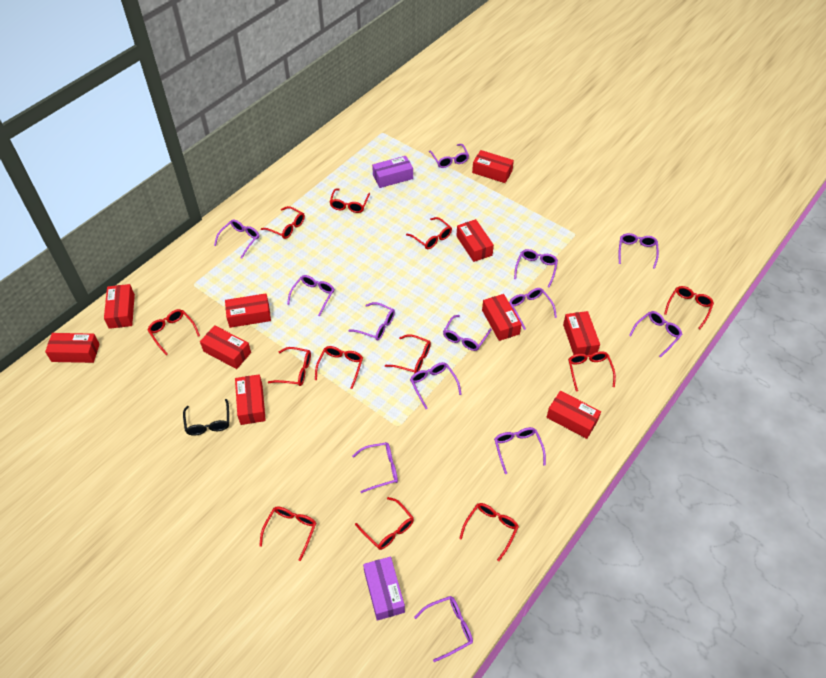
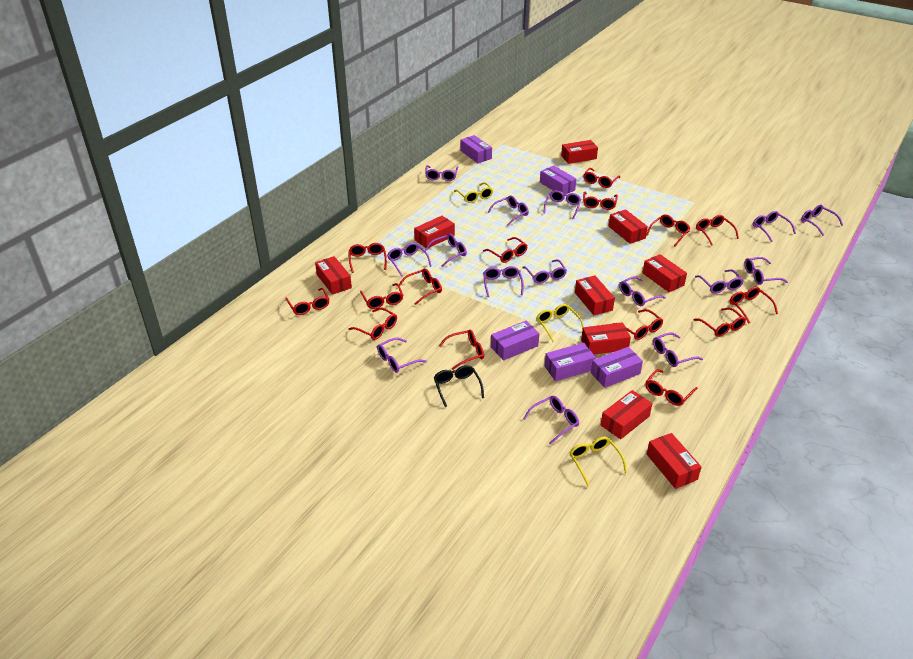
purple box: [363,557,405,621] [372,156,413,188] = 2 -> [460,135,492,163] [491,321,539,361] [540,166,576,194] [544,343,596,381] [591,347,643,388] = 5
purple glasses: [214,219,259,259] [287,275,334,316] [348,302,395,341] [352,442,398,493] [410,362,462,409] [414,596,473,662] [429,144,469,168] [443,315,492,351] [494,427,546,474] [509,288,557,330] [514,249,558,288] [619,233,659,269] [629,311,682,358] = 13 -> [377,338,427,373] [387,243,432,277] [425,165,458,181] [425,233,467,267] [483,266,524,297] [487,195,529,226] [522,259,567,284] [523,396,579,445] [543,190,581,219] [619,276,666,306] [653,332,703,367] [695,269,744,294] [744,257,788,285] [753,211,796,242] [801,204,843,236] = 15
red box: [45,333,100,363] [104,284,135,329] [200,325,251,369] [225,293,271,328] [235,374,266,425] [456,219,494,262] [472,150,514,183] [482,294,522,341] [547,391,601,439] [563,311,600,355] = 10 -> [315,256,352,295] [414,216,455,248] [561,140,598,164] [575,275,615,315] [581,322,631,355] [601,390,652,439] [608,209,648,244] [642,254,687,292] [647,433,702,489] = 9
red glasses: [148,309,200,355] [259,506,316,561] [261,206,305,239] [268,347,311,386] [315,346,363,389] [329,188,370,213] [355,497,414,550] [385,334,431,373] [406,217,452,249] [459,503,519,561] [568,351,616,392] [664,286,714,329] = 12 -> [285,288,329,315] [349,243,387,273] [349,308,397,340] [360,283,403,309] [399,268,442,305] [439,330,484,370] [483,237,528,263] [583,168,620,188] [583,191,618,210] [612,309,663,340] [645,369,698,406] [646,215,690,247] [694,307,746,337] [696,215,739,246] [729,287,778,324] = 15
yellow glasses: none = 0 -> [454,182,493,203] [536,304,584,342] [570,437,627,486] = 3

